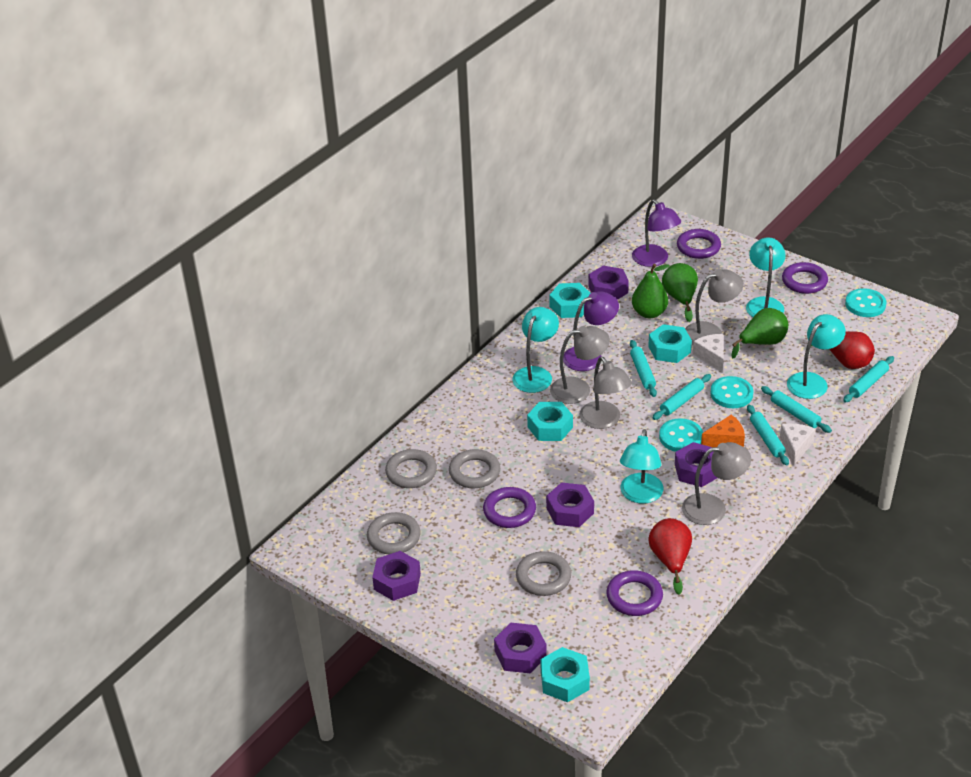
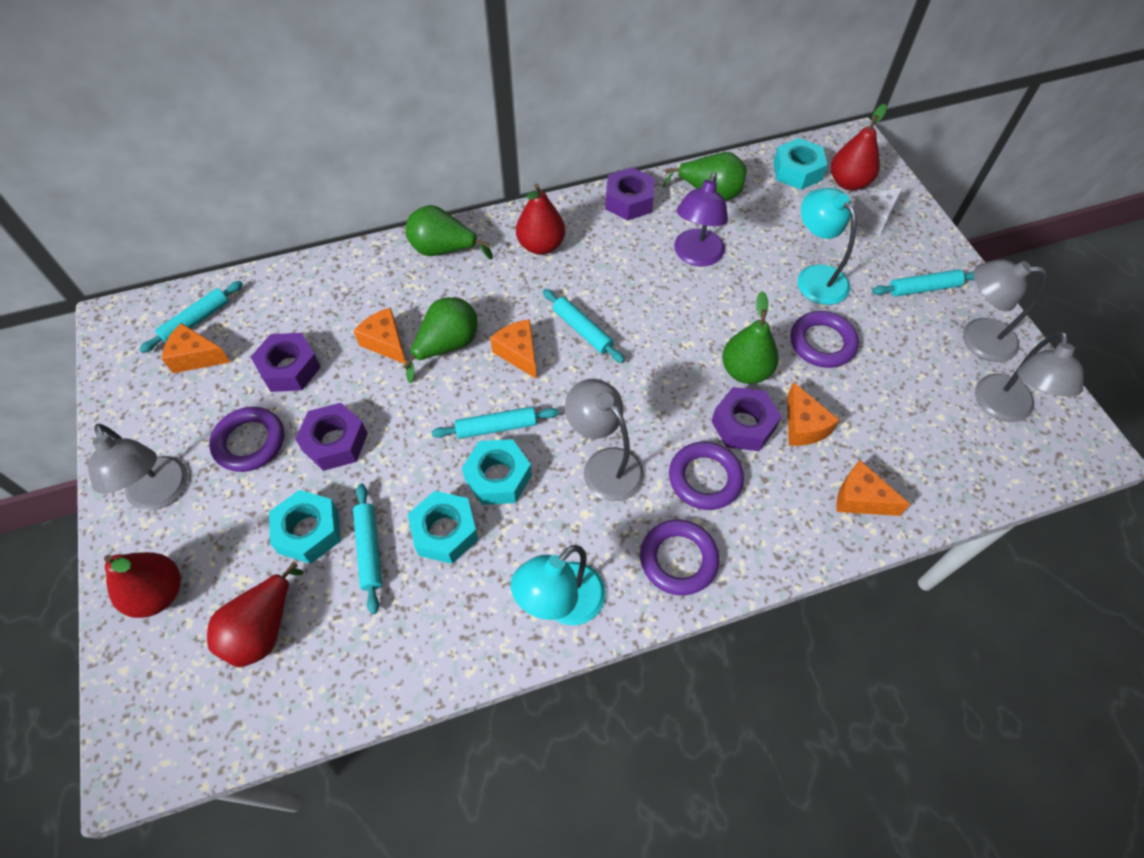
green pear: [632,264,670,319] [662,263,698,322] [732,308,788,358] = 3 -> [403,297,478,383] [406,205,493,259] [662,152,747,201] [722,291,779,384] = 4
grey ring: [367,512,421,554] [385,449,437,488] [449,449,500,488] [516,551,571,596] = 4 -> none = 0
orange cheese: [701,415,745,447] = 1 -> [162,323,230,373] [354,308,406,364] [490,319,537,379] [787,382,839,446] [837,460,910,516] = 5
purple lamp: [563,291,619,371] [632,199,681,267] = 2 -> [674,172,728,267] = 1
purple nut: [372,551,421,601] [494,623,547,673] [546,482,594,527] [588,266,629,300] [675,442,717,487] = 5 -> [251,333,321,392] [295,403,368,471] [605,167,655,221] [711,387,782,451] = 4
red pear: [648,518,692,595] [811,332,875,369] = 2 -> [104,552,181,618] [207,562,304,667] [516,184,565,255] [831,104,887,191] = 4
turquoise button: [659,418,703,452] [710,376,753,408] [845,288,886,317] = 3 -> none = 0
turquoise lamp: [513,307,559,393] [620,429,663,504] [746,237,786,317] [787,314,846,399] = 4 -> [511,545,606,625] [798,188,857,305] = 2
white cheese: [693,334,724,372] [780,424,815,466] = 2 -> [853,187,903,235] = 1

